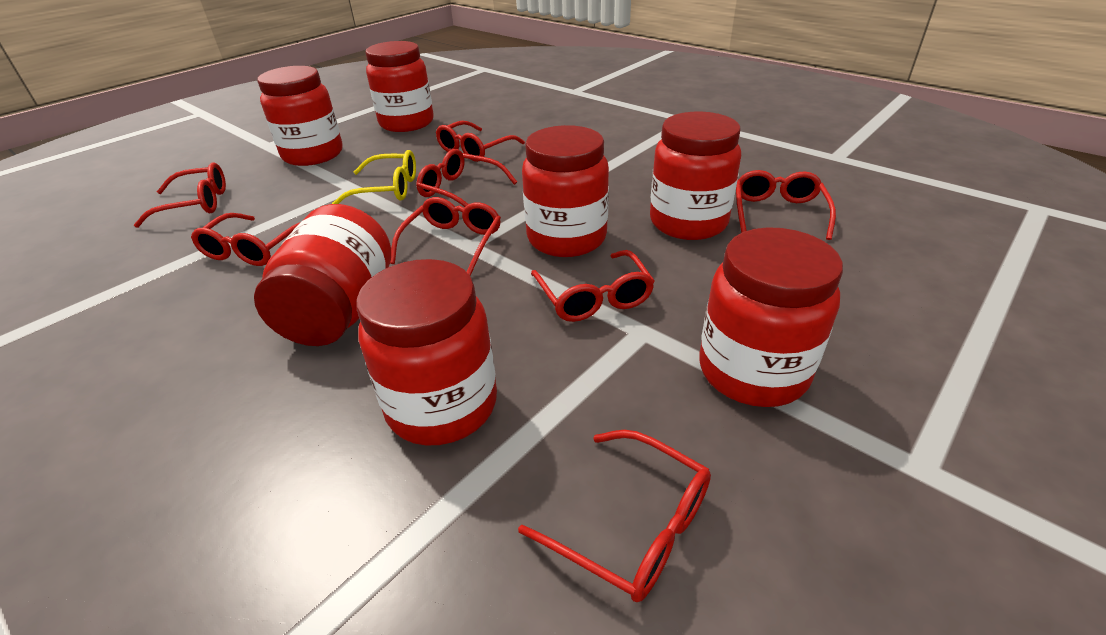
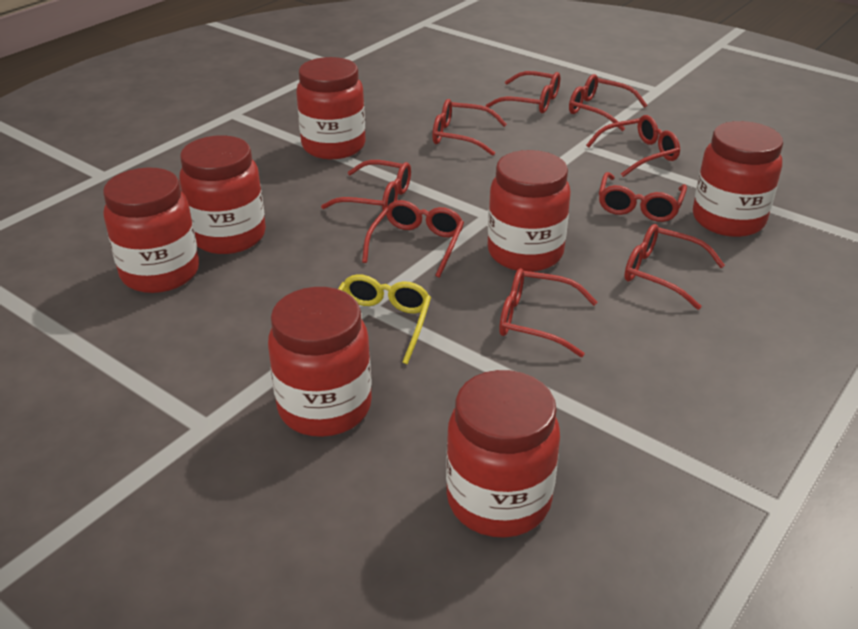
red glasses: [134,163,226,228] [191,213,301,266] [390,197,501,276] [416,149,517,207] [436,121,525,162] [518,430,711,602] [531,250,655,322] [736,170,836,240] = 8 -> [321,160,411,210] [362,200,464,277] [432,99,507,156] [486,71,560,113] [499,268,597,357] [569,74,647,131] [586,115,680,177] [599,172,687,222] [624,224,725,310] = 9

